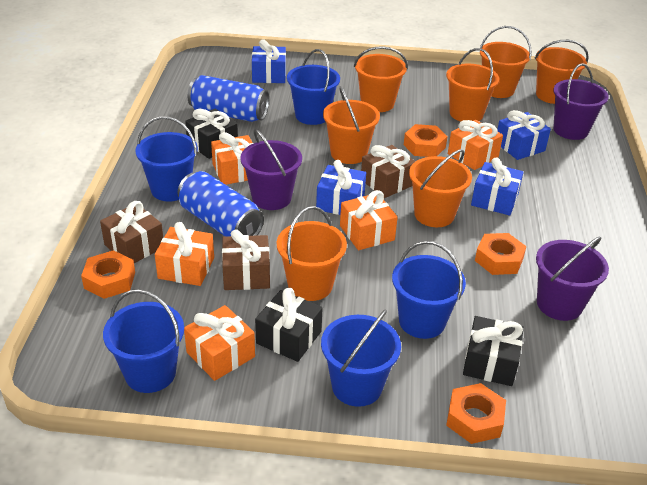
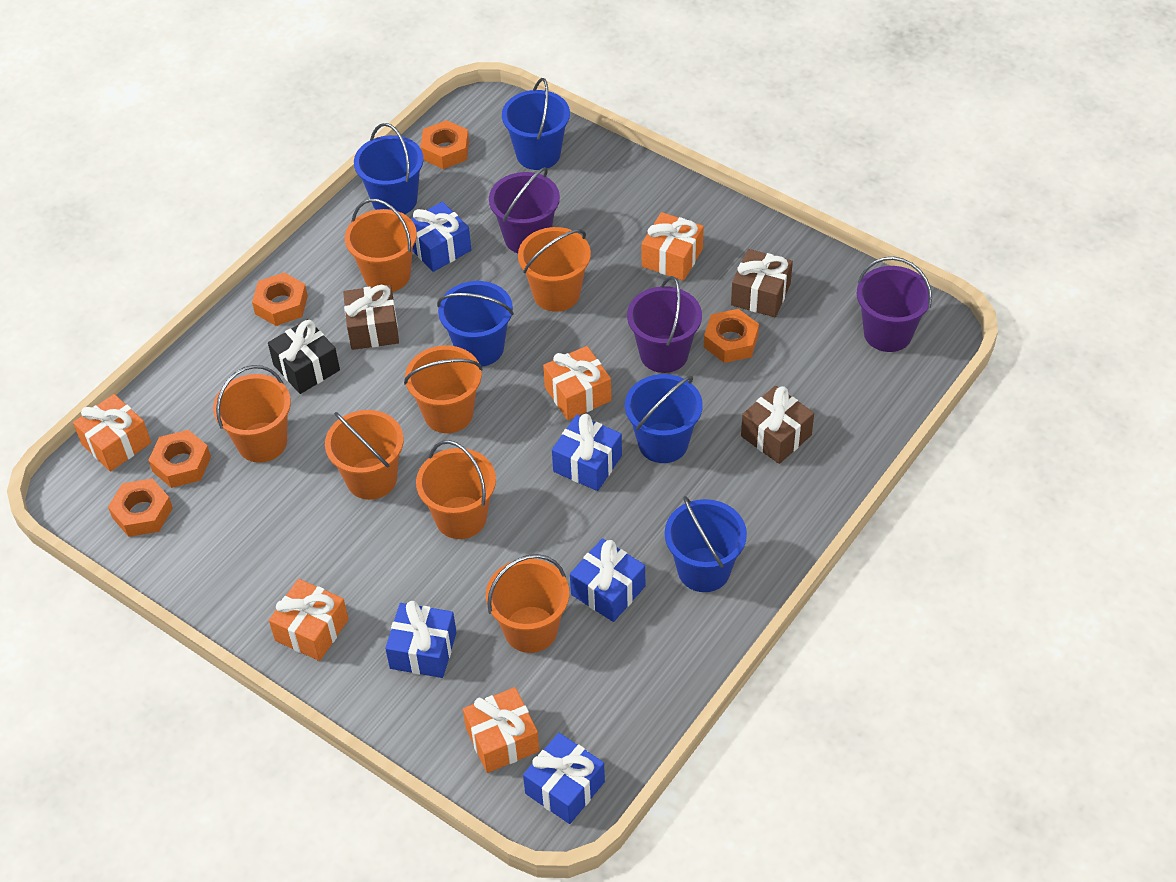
black gift: [185,109,238,159] [255,288,323,362] [463,316,524,386] = 3 -> [268,319,340,394] = 1
blue can: [177,171,264,237] [188,75,269,122] = 2 -> none = 0
blue gift: [252,39,286,83] [316,160,366,215] [471,157,524,216] [497,110,551,160] = 4 -> [385,601,457,678] [411,202,471,272] [523,733,605,824] [552,414,622,491] [570,538,645,622] = 5
orange nut: [81,250,135,299] [404,124,447,157] [446,383,506,444] [475,233,527,275] = 4 -> [108,478,173,537] [148,430,211,488] [252,272,308,326] [420,120,469,169] [704,309,759,363] = 5

